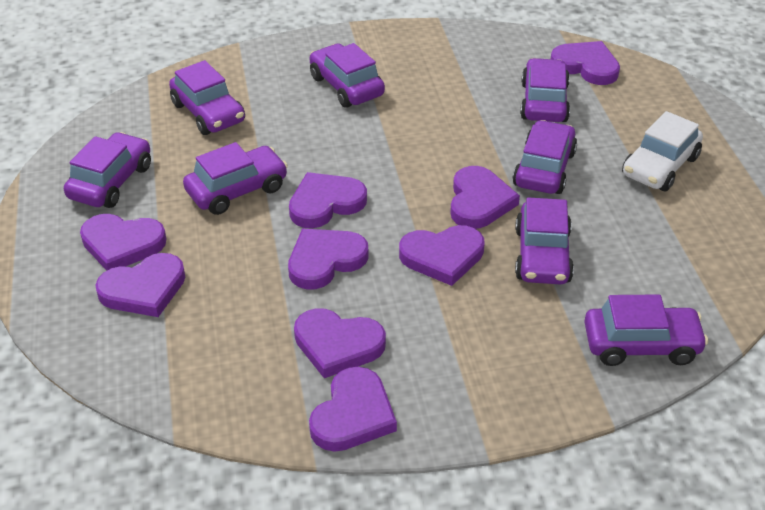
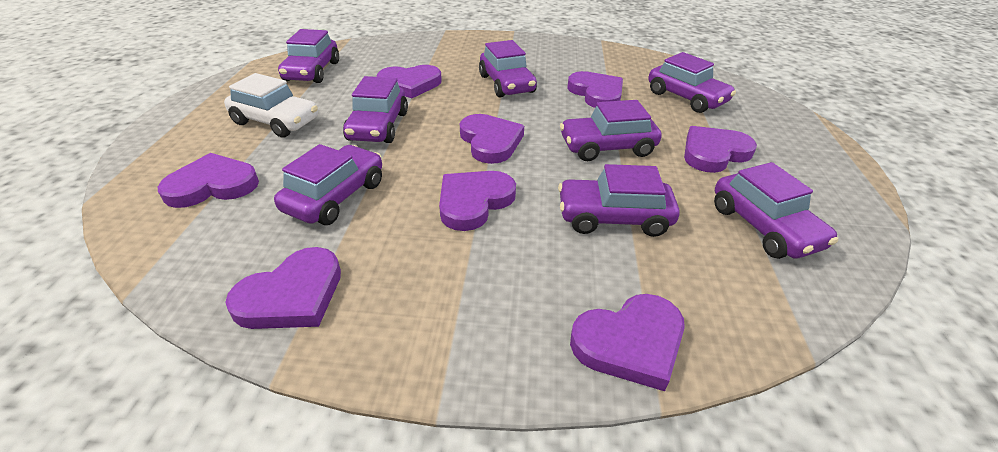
purple heart: [80,214,166,271] [95,253,185,317] [288,229,368,289] [289,172,367,228] [294,308,386,378] [309,367,397,452] [399,225,485,286] [450,166,520,229] [551,41,620,85] = 9 -> [158,153,259,208] [225,247,341,329] [377,65,442,98] [439,171,516,231] [460,114,524,164] [567,71,623,108] [570,294,685,391] [684,126,757,173] = 8

